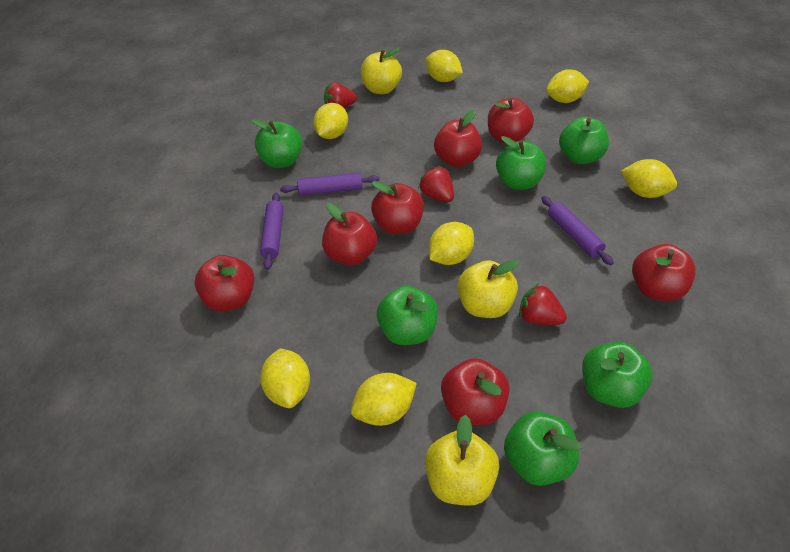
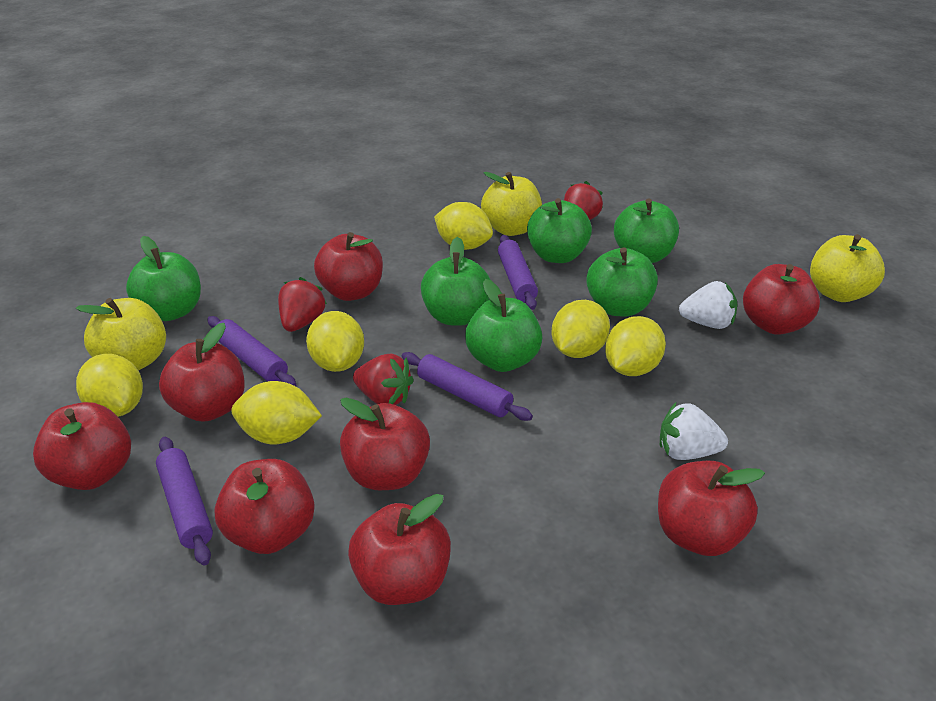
purple rolling pin: [260,193,284,270] [280,172,380,196] [541,196,614,265] = 3 -> [156,437,213,566] [207,316,296,386] [402,352,533,421] [498,235,538,310] = 4
red apple: [195,255,254,311] [322,203,377,266] [371,181,424,234] [434,110,482,167] [441,358,510,425] [488,98,534,143] [632,244,696,301] = 7 -> [33,402,131,490] [159,323,245,422] [214,459,315,554] [314,232,383,301] [340,397,430,490] [348,494,451,605] [658,461,765,556] [743,264,820,335] = 8
white strawberry: none = 0 -> [660,402,728,460] [679,281,738,329] = 2
yellow lemon: [260,348,310,408] [313,103,348,139] [351,373,417,426] [425,50,463,82] [429,222,474,265] [546,69,589,103] [621,159,677,198] = 7 -> [76,354,143,417] [231,381,322,444] [306,311,364,372] [434,202,493,250] [551,300,610,358] [605,316,666,376] = 6

